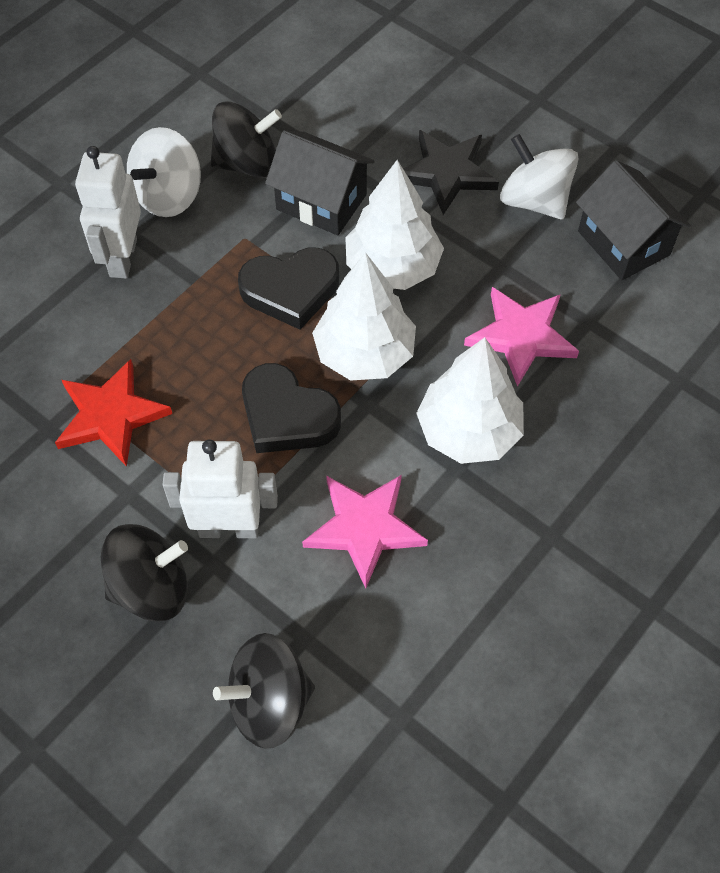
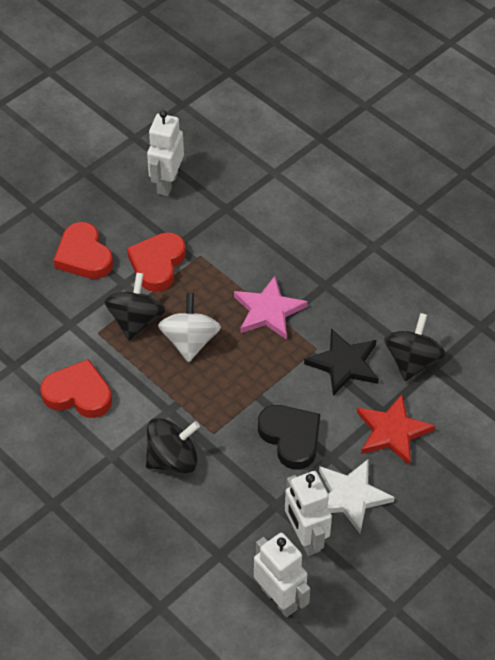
black heart: [238,248,339,330] [242,363,341,453] = 2 -> [258,405,320,470] = 1
black house: [265,130,375,235] [576,160,691,280] = 2 -> none = 0
pink star: [302,475,428,589] [464,287,579,387] = 2 -> [234,276,308,340] = 1
red heart: none = 0 -> [40,359,112,418] [53,222,113,279] [127,232,186,292] = 3
white robot: [75,146,141,278] [162,439,278,538] = 2 -> [147,110,184,196] [254,533,310,617] [285,471,332,556] = 3
white spinning top: [127,127,201,217] [500,134,578,219] = 2 -> [158,293,221,362] = 1
white star: none = 0 -> [319,459,394,533] = 1
white tree: [312,252,416,381] [345,160,444,290] [416,337,524,464] = 3 -> none = 0

